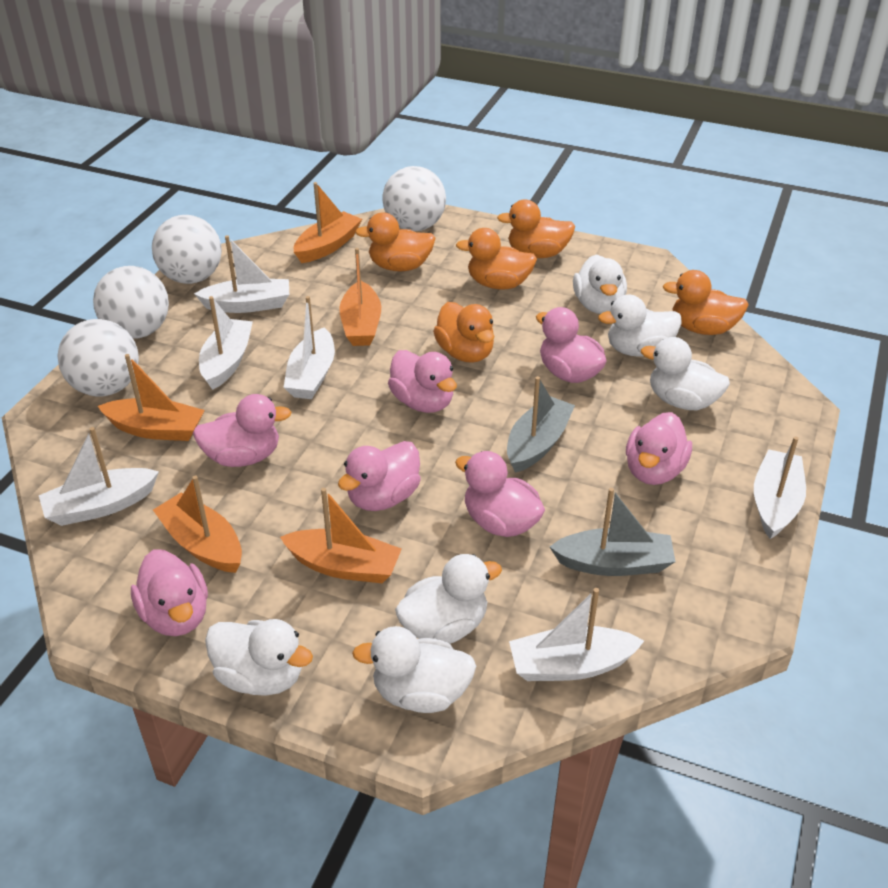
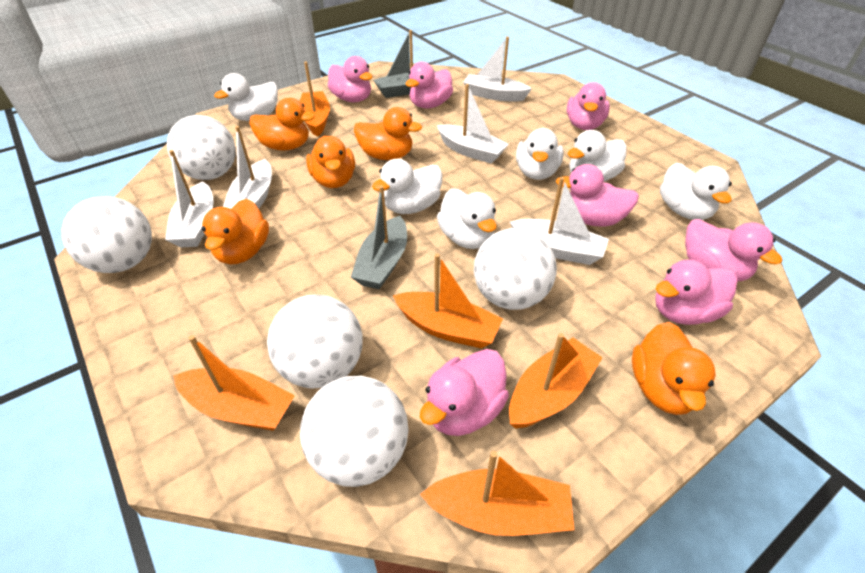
white ball: [57,319,139,397] [93,266,169,339] [152,215,222,284] [382,166,446,231] = 4 -> [62,196,152,273] [167,115,236,180] [267,295,362,389] [300,376,409,487] [474,228,557,310] = 5
white boat: [39,427,159,526] [194,235,289,313] [199,296,253,390] [284,296,335,399] [509,588,644,681] [754,436,806,539] = 6 -> [165,150,214,247] [223,126,272,209] [437,84,509,163] [463,37,532,102] [510,177,609,265] = 5

